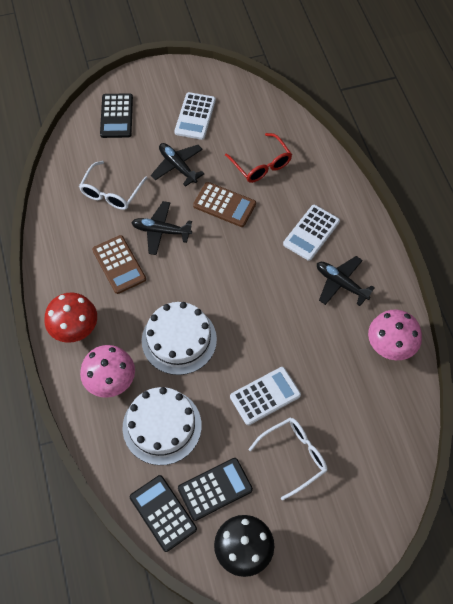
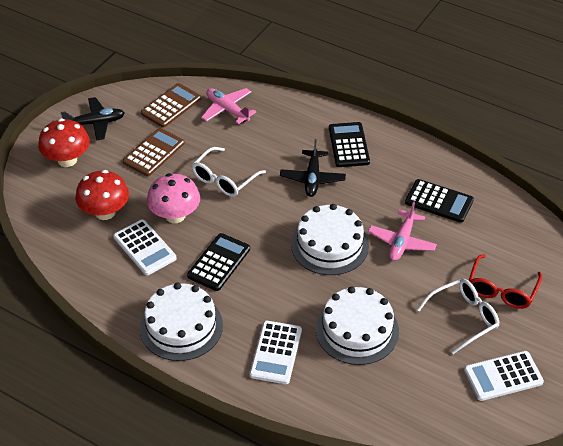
black mushroom: [214,515,274,577] = 1 -> none = 0
black plane: [131,201,192,255] [151,143,204,187] [317,256,375,306] = 3 -> [61,97,125,141] [280,139,346,197] = 2
pink mushroom: [80,345,135,398] [368,310,422,360] = 2 -> [147,173,200,223] = 1
pink plane: none = 0 -> [201,88,256,124] [368,201,437,261] = 2
red mushroom: [44,292,97,343] = 1 -> [38,118,90,167] [75,170,129,220] = 2
white cake: [123,387,202,465] [142,302,217,375] = 2 -> [140,283,223,361] [291,204,369,275] [316,286,399,365] = 3

